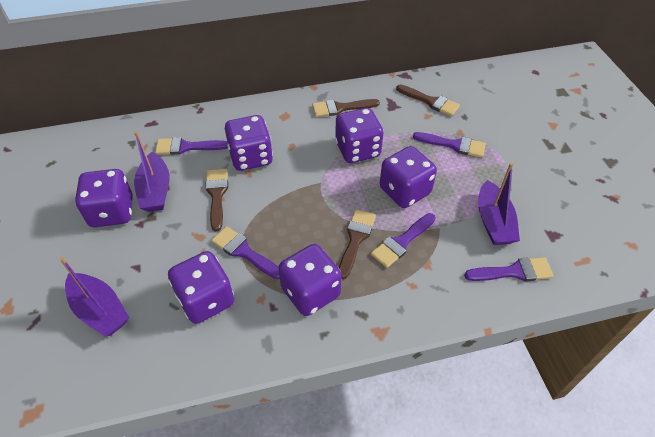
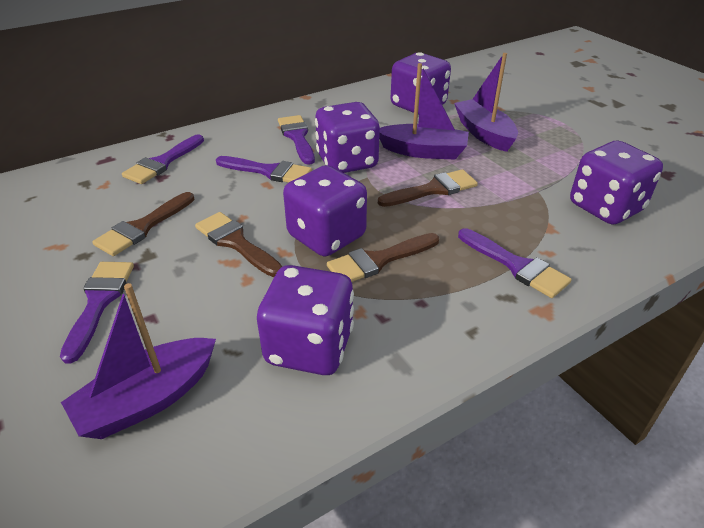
purple dice: [75,169,133,227] [168,251,234,324] [225,115,273,171] [278,244,342,316] [335,108,383,163] [380,146,437,208] = 6 -> [257,265,354,375] [283,165,367,257] [315,102,380,173] [391,52,451,115] [570,141,663,225] = 5

